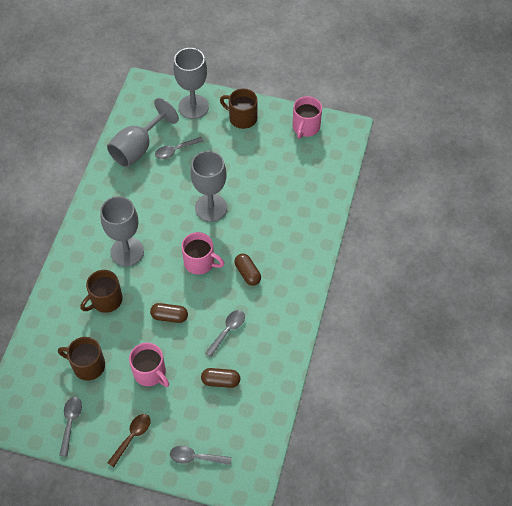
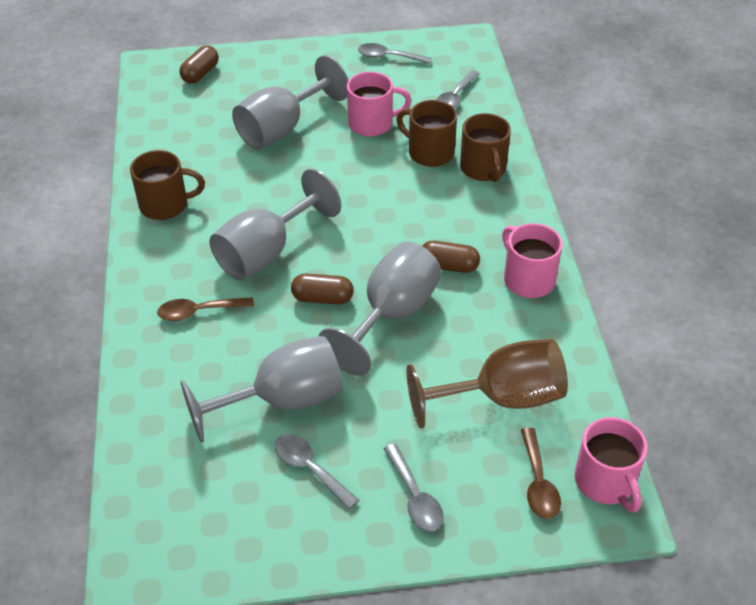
brown goblet: none = 0 -> [407,339,568,428] = 1
brown spoon: [107,414,151,467] = 1 -> [157,297,254,321] [521,428,561,519] = 2

